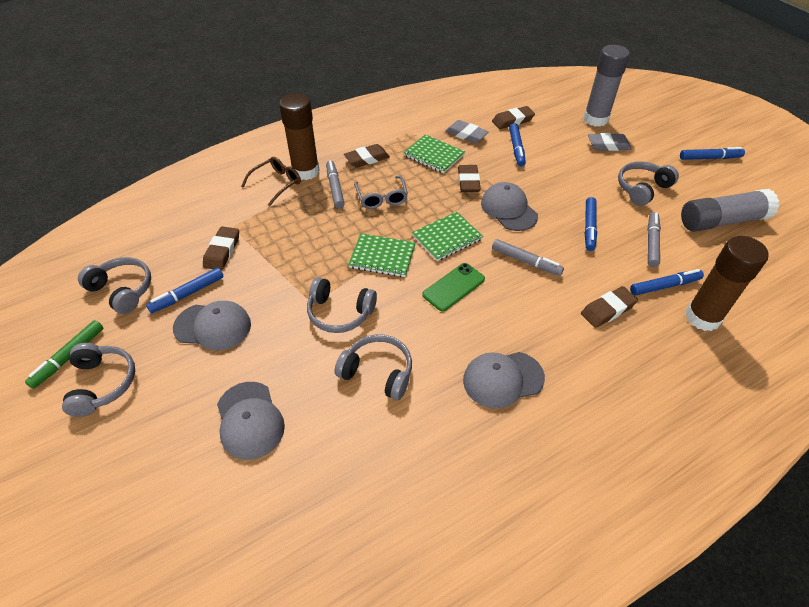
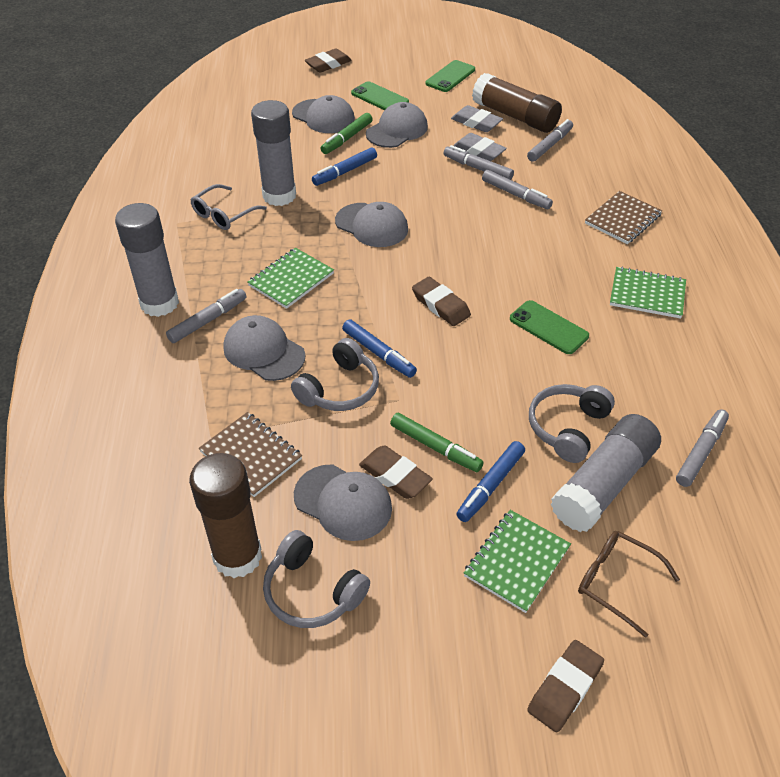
blue marker: [146,268,224,313] [509,123,526,166] [585,197,597,251] [630,269,704,296] [680,147,745,160] = 5 -> [312,147,377,186] [342,319,417,378] [456,441,525,522] = 3
brown eraser: [203,226,239,270] [344,144,390,168] [458,165,481,192] [492,106,535,129] [581,286,638,328] = 5 -> [304,48,352,72] [359,446,433,499] [412,277,471,326] [527,640,604,733] = 4
brown notebook: none = 0 -> [199,412,302,497] [585,191,662,244] = 2
green marker: [25,320,103,389] = 1 -> [321,113,373,154] [390,413,484,472] = 2
green phone: [422,263,485,311] = 1 -> [351,81,409,110] [426,60,475,92] [510,300,589,354] = 3
grey cap: [173,301,251,350] [217,382,285,460] [463,352,545,409] [481,182,538,231] = 4 -> [224,315,306,381] [292,95,355,133] [294,464,392,541] [335,202,408,247] [366,102,428,148] = 5
grey glue stick: [583,45,630,127] [681,189,779,232] = 2 -> [115,203,179,317] [251,100,296,206] [550,414,661,532] = 3
grey headphones: [62,343,135,417] [78,257,151,314] [307,277,377,333] [335,334,412,400] [618,161,679,206] = 5 -> [263,530,370,628] [291,338,379,411] [529,384,615,463] = 3
grey marker: [326,161,345,208] [492,239,564,276] [647,212,661,267] = 3 -> [166,289,247,343] [444,145,514,180] [482,170,553,209] [527,119,573,162] [676,409,729,487] = 5

